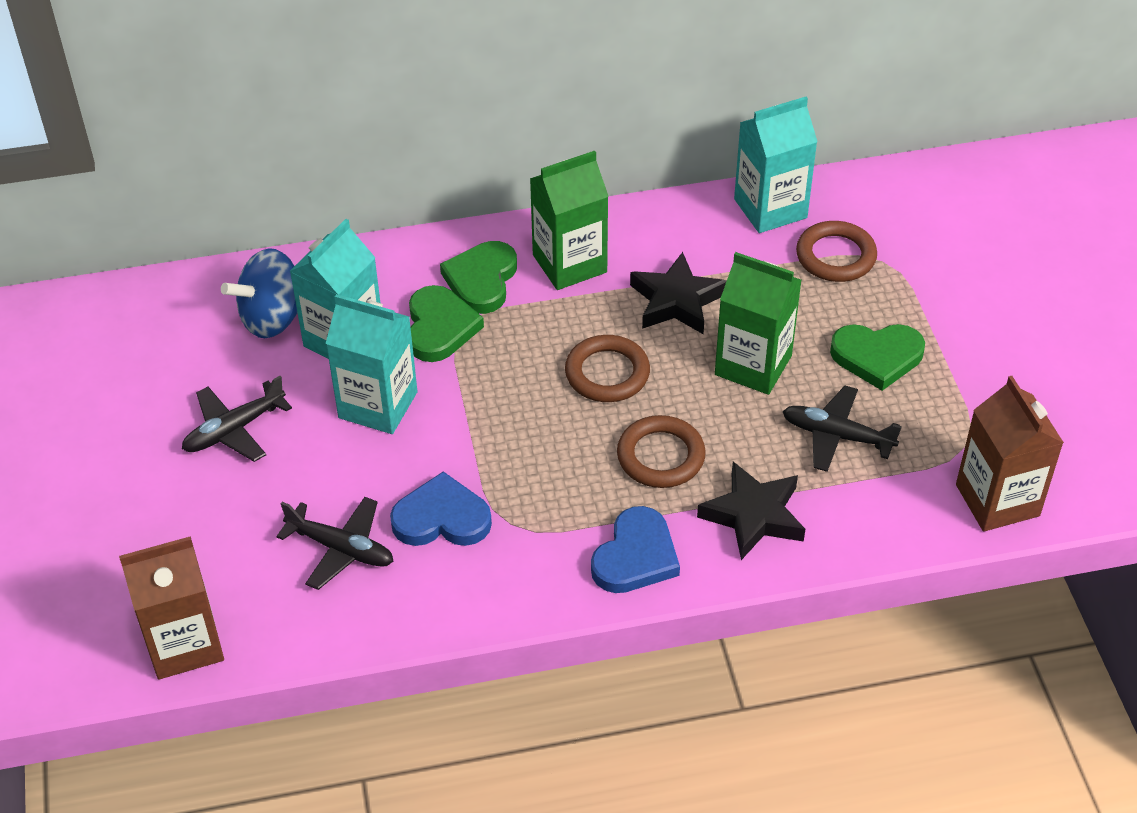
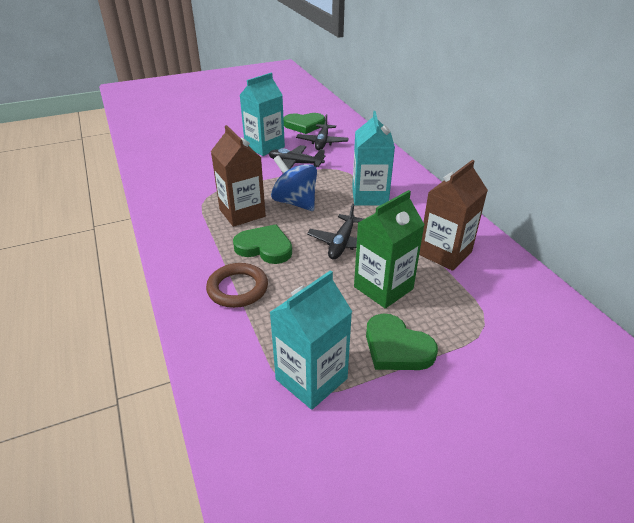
black star: [630,252,726,334] [697,462,805,560] = 2 -> none = 0
blue heart: [390,471,492,546] [591,506,680,593] = 2 -> none = 0
brown ring: [565,335,650,402] [617,415,706,488] [796,221,877,282] = 3 -> [206,263,268,308] = 1
green carton: [530,151,609,290] [715,252,802,395] = 2 -> [354,190,425,309] = 1

